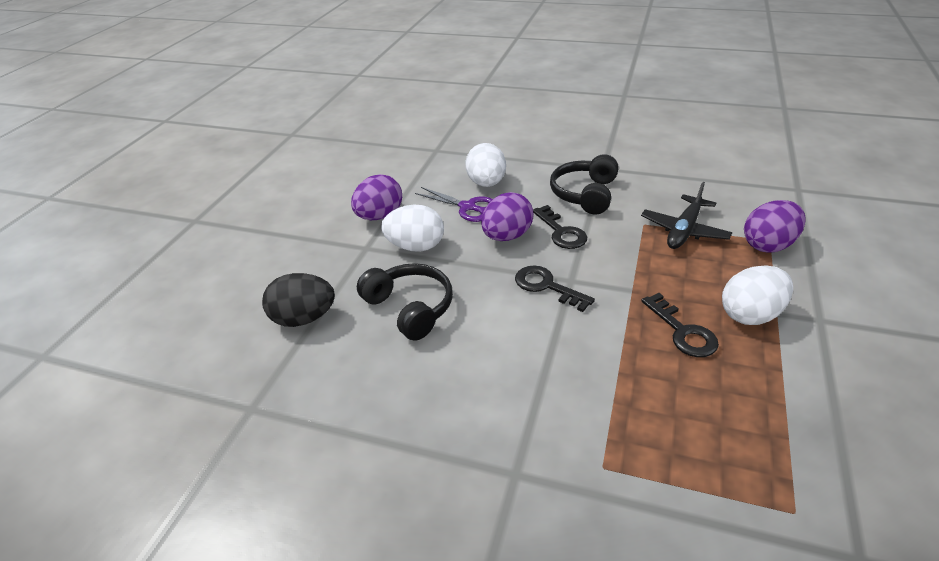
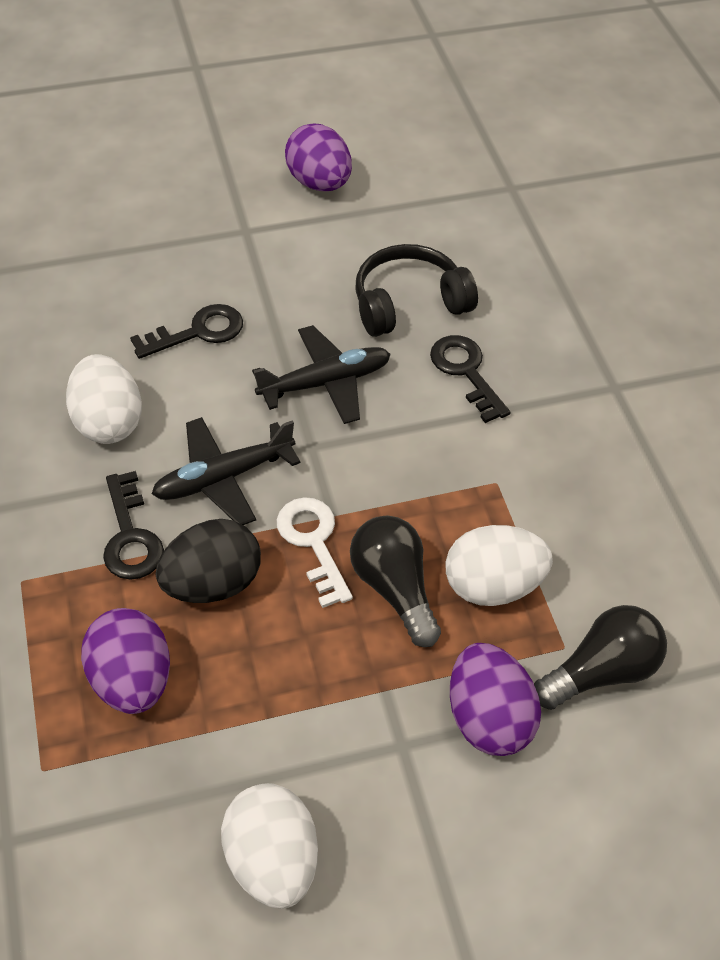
black headphones: [357,263,453,341] [550,154,619,214] = 2 -> [355,244,478,337] = 1
black light bulb: none = 0 -> [350,515,441,647] [534,605,667,710] = 2
black plane: [641,182,732,249] = 1 -> [152,417,301,525] [252,325,391,424] = 2
purple scissors: [415,187,492,222] = 1 -> none = 0
white key: none = 0 -> [276,497,353,608] = 1

